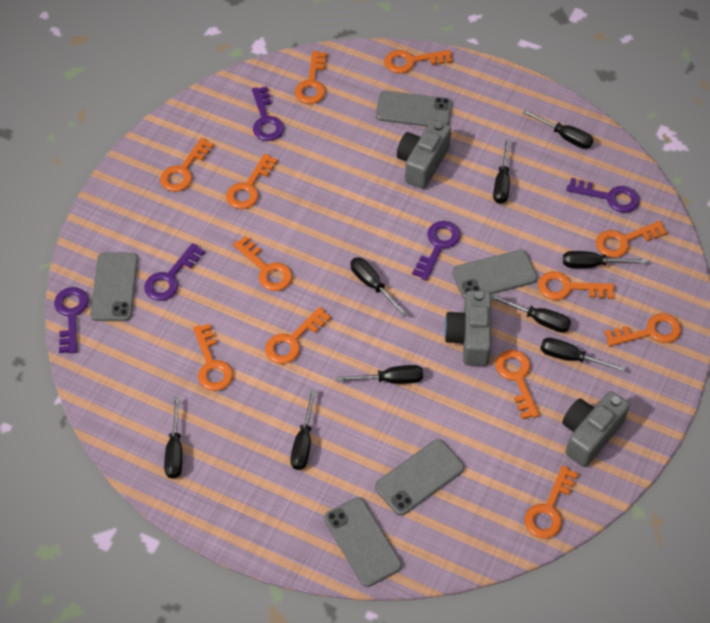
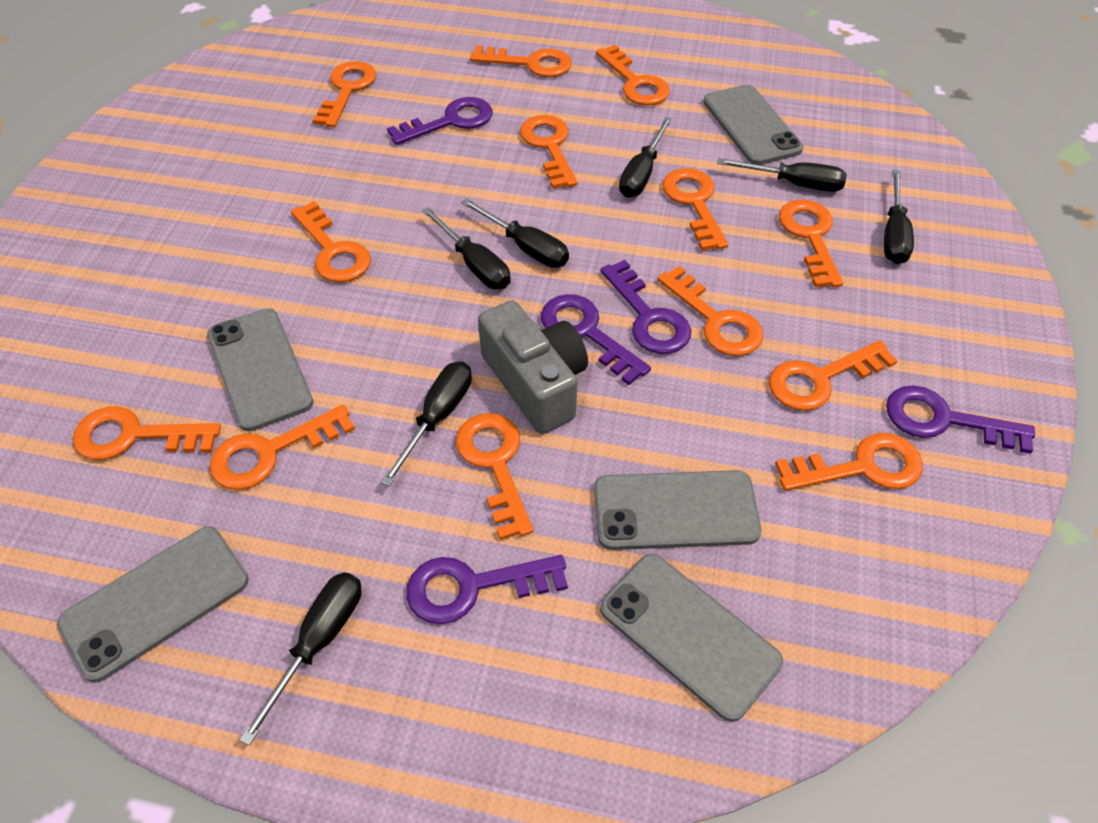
black screwdriver: [164,397,182,479] [291,389,316,470] [336,365,423,384] [351,257,408,317] [491,294,571,333] [493,139,510,204] [522,110,594,149] [540,338,626,372] [563,251,646,268] = 9 -> [239,572,362,745] [381,361,472,486] [422,207,511,289] [461,198,569,268] [619,117,672,198] [717,158,847,192] [884,170,914,264] = 7
grey camera: [397,120,451,189] [444,290,491,366] [562,391,630,467] = 3 -> [478,300,588,434] = 1
orange key: [160,138,214,192] [193,323,233,391] [226,154,278,209] [233,236,292,291] [265,307,331,364] [295,51,327,104] [384,50,452,74] [496,350,540,419] [525,465,579,539] [538,271,615,300] [596,221,667,258] [605,313,682,346] = 12 -> [73,406,221,460] [209,404,355,490] [291,201,371,282] [312,61,376,127] [456,413,533,540] [470,46,572,77] [520,115,578,189] [596,45,670,105] [657,266,764,356] [663,168,728,251] [769,340,897,411] [775,433,923,491] [779,200,843,287] = 13

